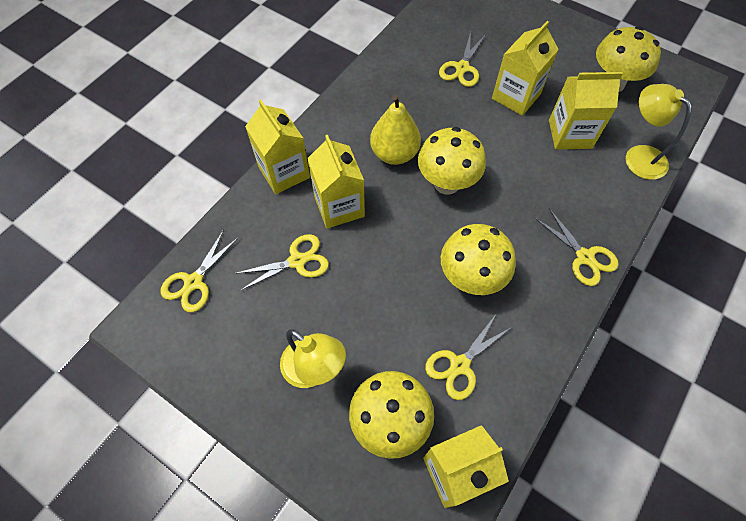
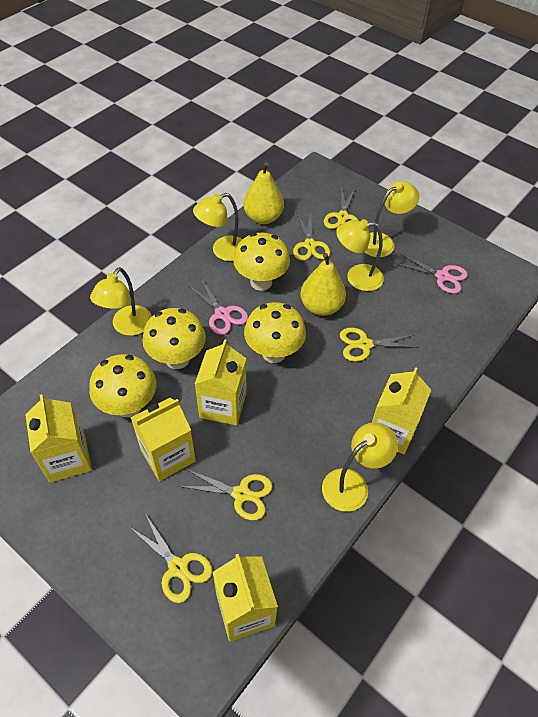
pink scissors: none = 0 -> [189,279,248,335] [394,253,468,294] = 2
yellow lamp: [280,329,346,388] [626,84,692,180] = 2 -> [90,267,152,336] [193,193,242,261] [322,422,398,512] [336,219,384,291] [365,181,419,257] = 5
yellow pear: [370,95,421,165] = 1 -> [243,162,284,224] [300,253,346,316] = 2

